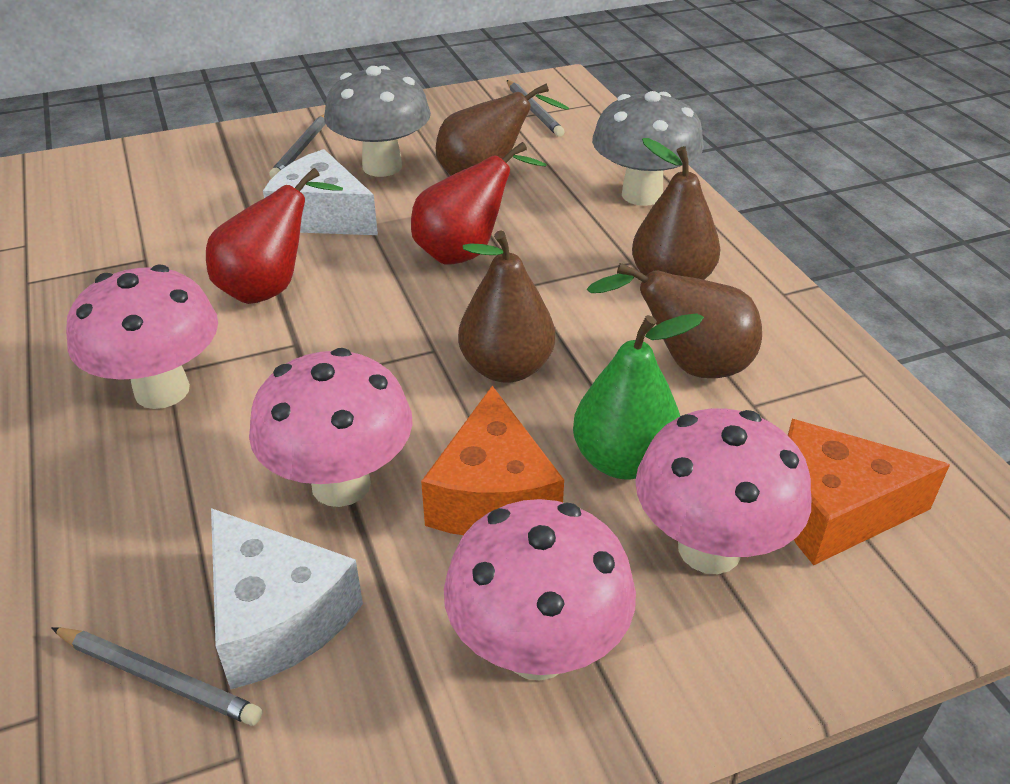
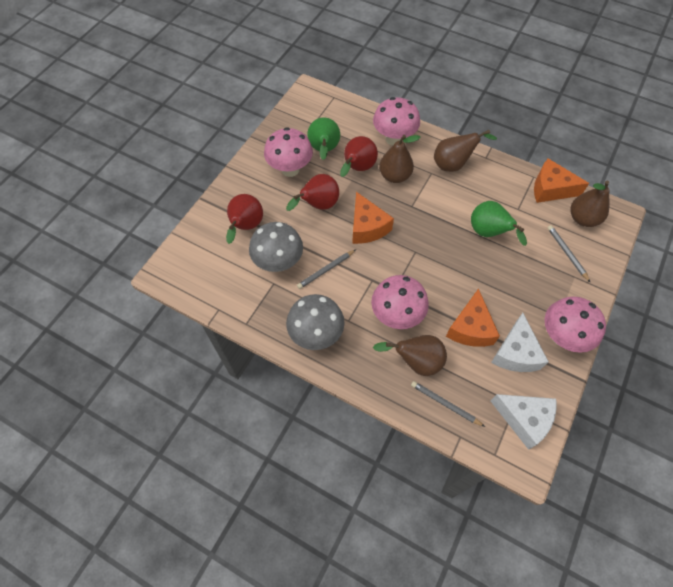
green pear: [573,313,704,479] = 1 -> [307,117,340,160] [471,201,527,246] = 2
orange cheese: [421,386,564,535] [788,419,950,565] = 2 -> [352,192,394,244] [446,288,500,347] [534,158,589,203] = 3
red pear: [206,168,343,304] [411,142,547,265] = 2 -> [226,194,263,244] [286,174,339,211] [340,136,378,177] = 3

